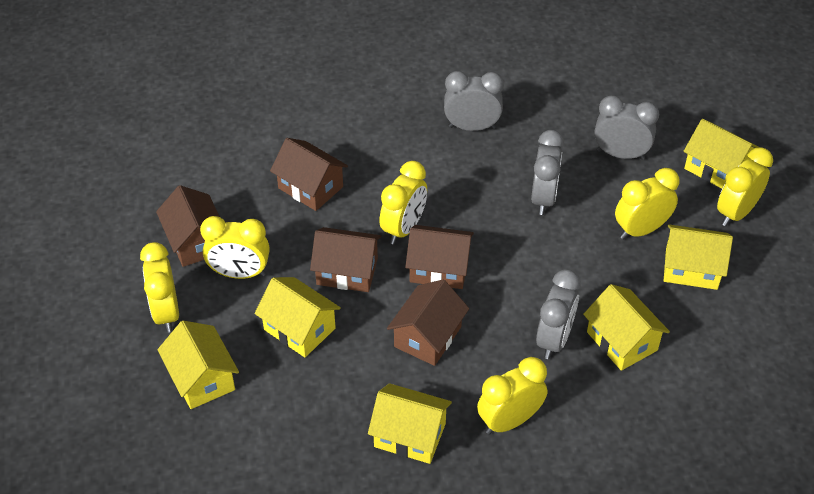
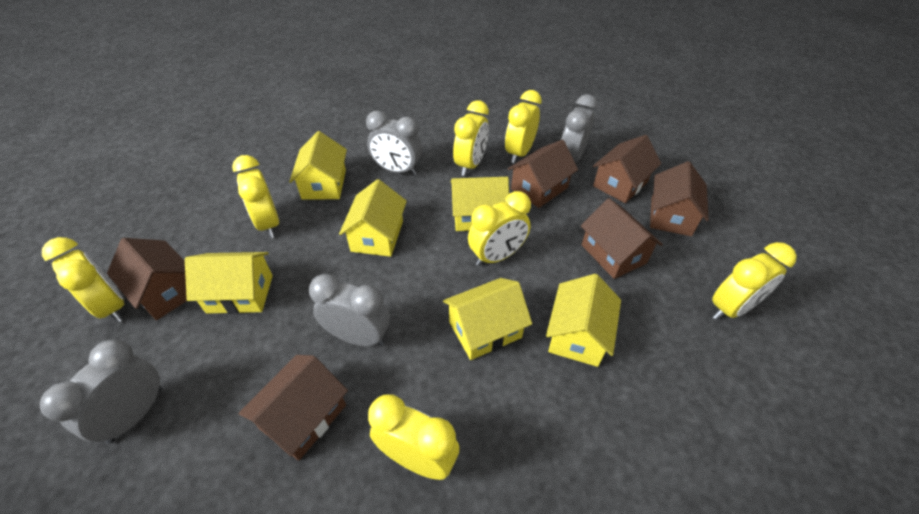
brown house: [156,185,220,267] [270,138,348,211] [310,227,382,292] [387,280,469,366] [405,225,474,289] = 5 -> [107,238,187,320] [238,355,348,461] [508,140,578,208] [581,198,663,279] [593,135,661,203] [650,161,709,236] = 6
yellow clock: [140,242,179,332] [200,216,270,279] [379,161,427,244] [477,357,547,435] [615,168,680,239] [717,147,773,226] = 6 -> [42,237,124,322] [232,155,279,238] [368,395,459,480] [453,100,489,176] [468,191,531,266] [505,90,542,163] [712,242,797,320] = 7

